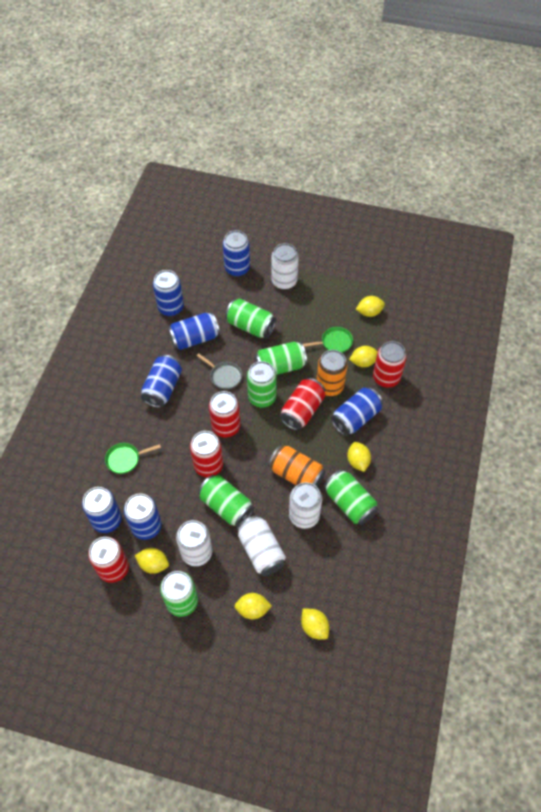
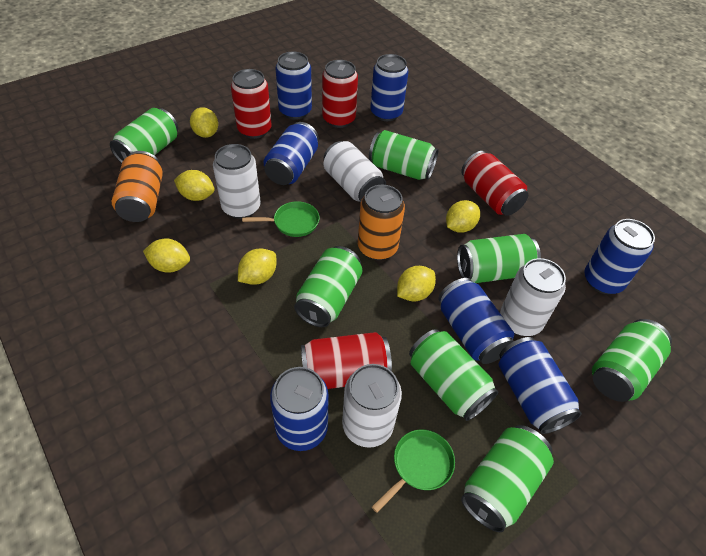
green can: [160,571,198,617] [198,475,254,527] [225,299,276,338] [247,361,277,407] [255,342,307,375] [324,469,378,525] = 6 -> [110,108,178,163] [294,246,362,327] [369,130,439,180] [409,329,499,421] [457,234,541,283] [461,425,554,532] [592,319,672,402] = 7
grey pan: [197,353,242,390] = 1 -> none = 0
red can: [88,537,129,583] [190,431,223,477] [209,391,241,438] [280,378,326,430] [373,341,407,387] = 5 -> [231,69,272,139] [301,332,392,389] [322,60,358,128] [461,151,528,216] = 4

